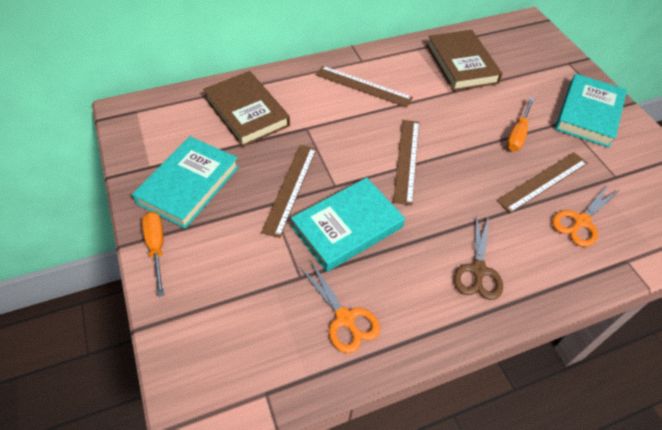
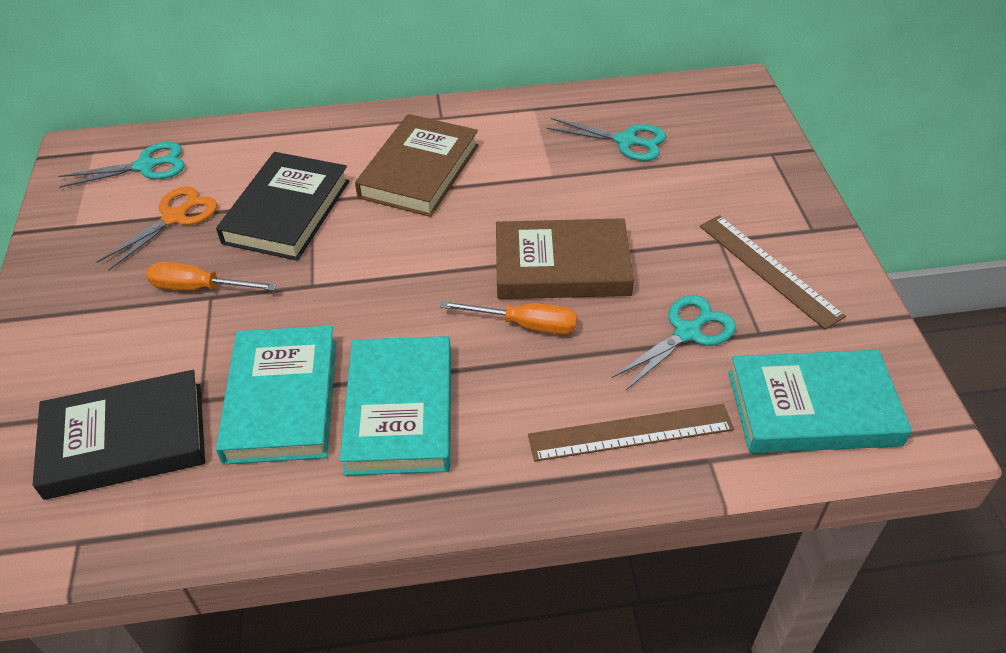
black book: none = 0 -> [33,370,205,500] [216,152,349,261] = 2
brown ruler: [261,145,317,238] [316,66,413,108] [393,120,419,205] [496,152,588,213] = 4 -> [528,404,734,462] [700,215,846,329] = 2
brown scissors: [454,214,503,300] = 1 -> none = 0
orange scissors: [300,260,380,354] [552,184,619,247] = 2 -> [97,186,217,271] = 1
turquoise scissors: none = 0 -> [58,142,185,188] [546,118,666,161] [612,295,736,390] = 3

